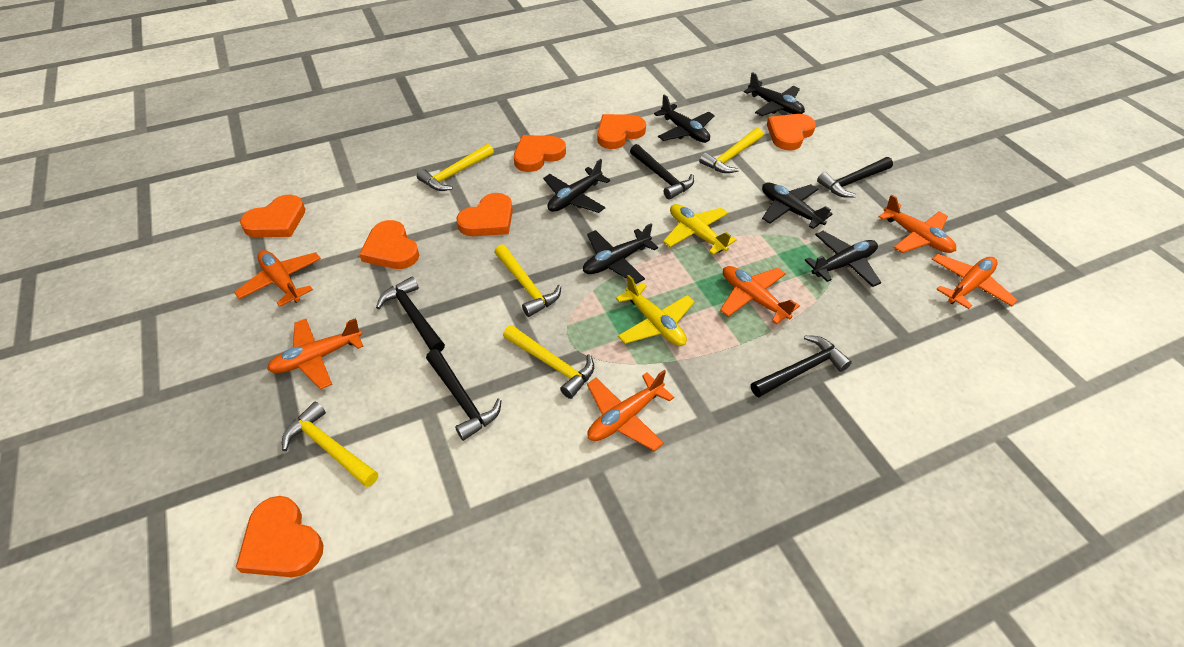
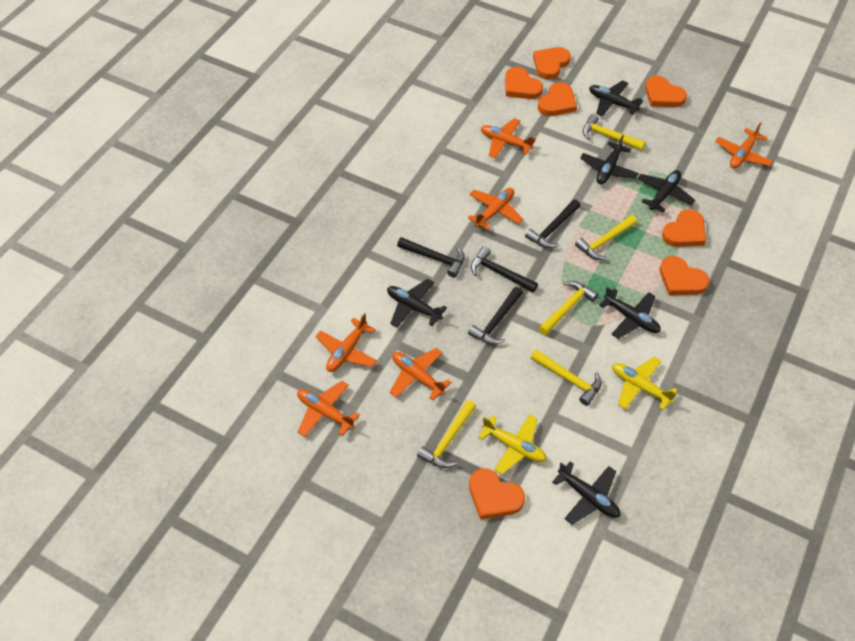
black hammer: [376,276,445,352] [426,349,502,441] [630,144,694,200] [751,335,852,397] [817,157,893,198] = 5 -> [397,237,465,278] [468,287,523,345] [471,246,538,293] [525,199,580,248] = 4

